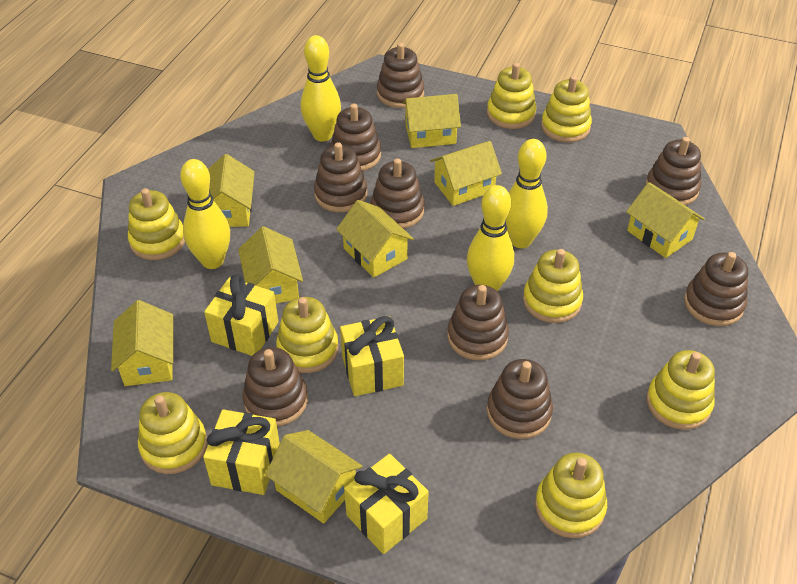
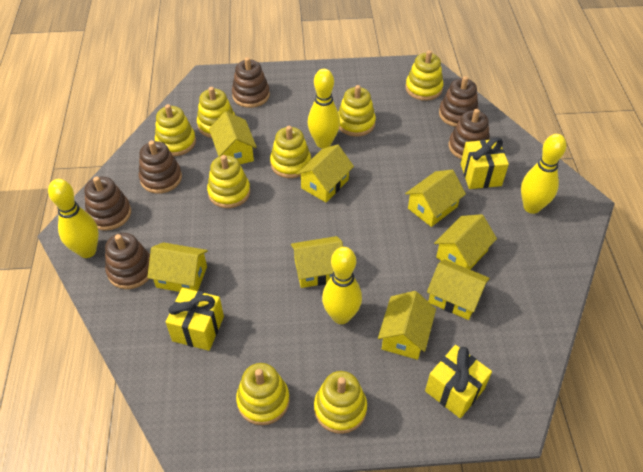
brown stacking toy: [242,347,308,426] [314,142,367,212] [330,104,381,171] [370,158,425,229] [377,43,424,108] [447,285,509,360] [487,359,553,439] [645,137,701,205] [684,252,748,326] = 9 -> [84,177,131,231] [105,233,150,289] [139,140,182,194] [232,57,270,108] [439,76,478,127] [449,109,490,159] = 6
yellow gift: [203,409,280,495] [204,274,278,356] [340,316,404,396] [344,454,429,554] = 4 -> [166,288,224,351] [425,345,492,418] [461,137,509,189] = 3

